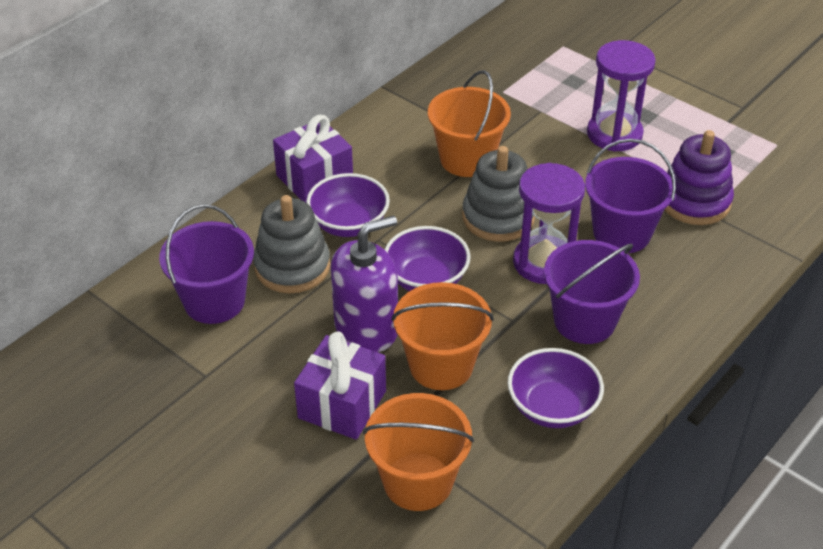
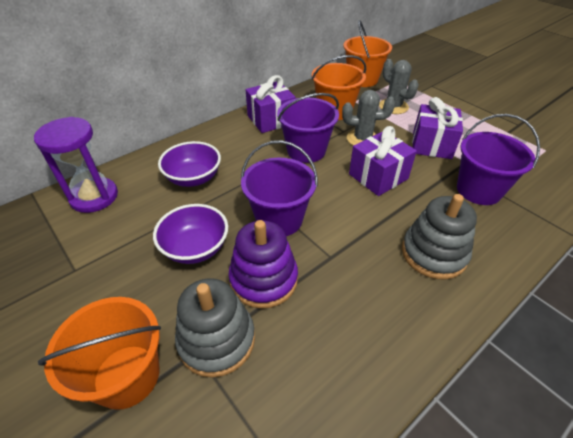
grey cactus: none = 0 -> [342,90,395,146] [379,59,419,114] = 2
purple bowl: [306,173,390,237] [385,226,471,291] [508,348,604,428] = 3 -> [153,204,228,264] [158,141,221,187] = 2
purple gift: [273,115,353,202] [294,331,386,440] = 2 -> [246,75,295,133] [349,126,417,196] [412,97,463,159] = 3
purple hourglass: [513,163,585,284] [587,40,656,152] = 2 -> [34,117,118,213] = 1
purple soap dispenser: [331,215,398,352] = 1 -> none = 0

